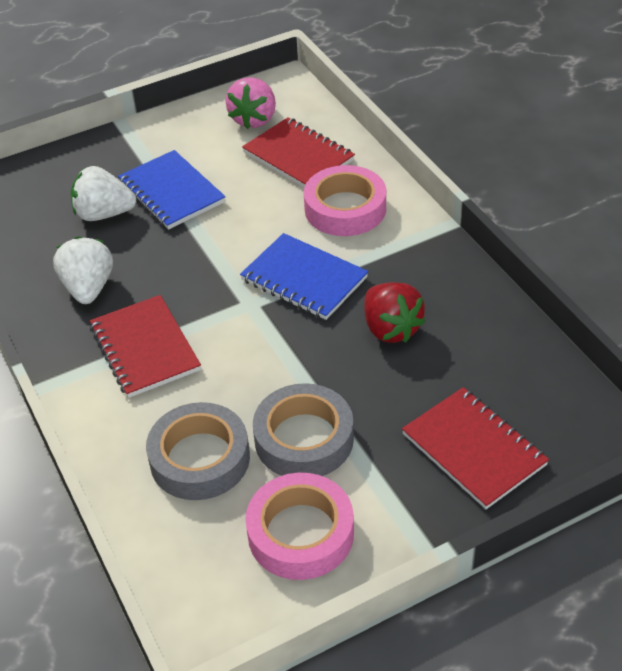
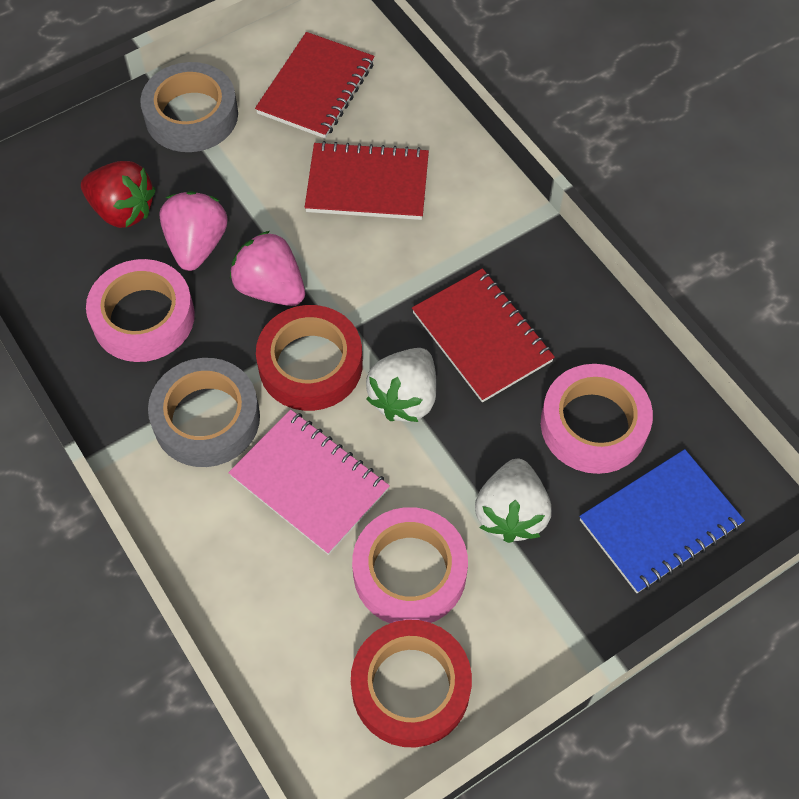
blue notebook: [118,150,226,230] [240,233,368,320] = 2 -> [579,449,745,593] = 1
pink notebook: none = 0 -> [228,409,390,555] = 1
pink strawberry: [226,77,276,129] = 1 -> [159,191,227,271] [230,231,305,306] = 2
pink tape: [245,473,354,580] [304,165,386,236] = 2 -> [86,259,195,362] [352,507,468,623] [541,364,653,474] = 3
red tape: none = 0 -> [256,305,363,411] [351,620,472,747] = 2

